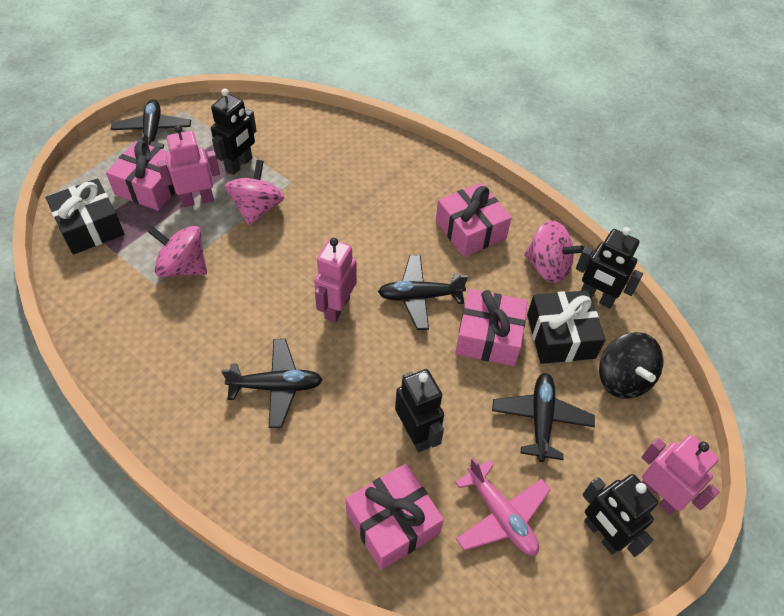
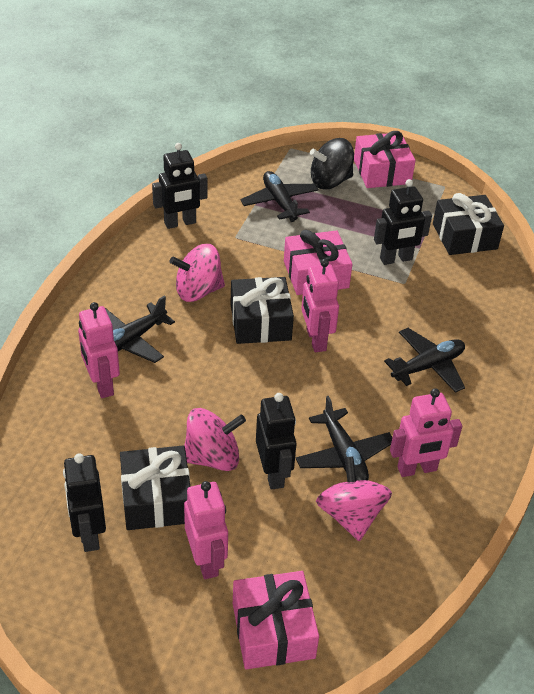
black gift: [46,178,125,255] [527,290,605,364] = 2 -> [120,445,190,530] [231,277,294,344] [433,193,504,255] = 3
pink gift: [106,141,175,211] [346,463,444,570] [436,183,512,257] [455,289,528,366] = 4 -> [233,571,319,669] [284,230,353,295] [354,131,416,188] = 3
pink plane: [455,457,551,556] = 1 -> none = 0
pink robot: [157,125,220,207] [314,238,357,323] [641,435,720,515] = 3 -> [78,302,120,398] [184,481,228,579] [301,259,339,352] [390,388,462,477] = 4

